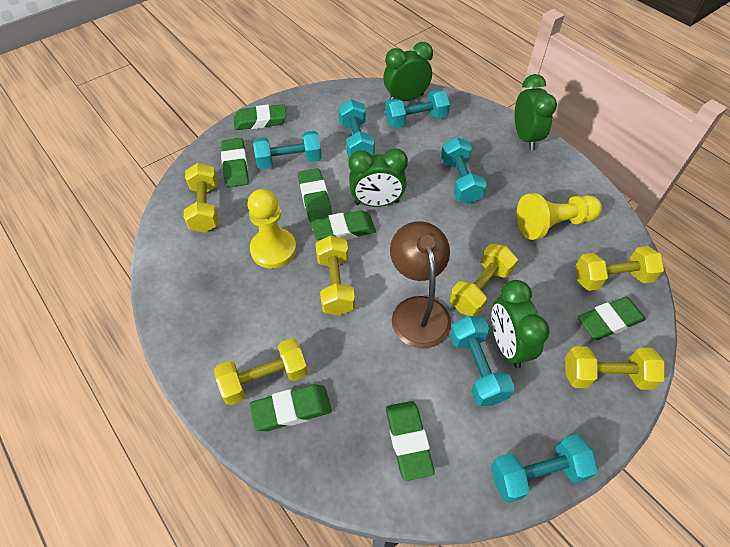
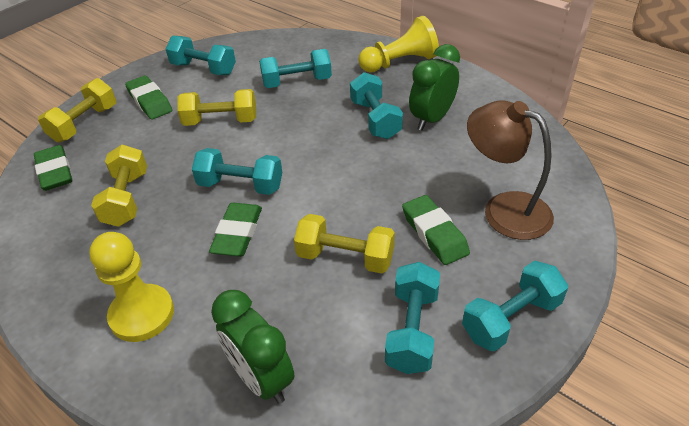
green clock: [349,148,408,207] [383,42,433,101] [491,280,549,368] [515,74,557,150] = 4 -> [211,290,294,404] [409,44,460,130] = 2
green eraser: [221,138,249,188] [234,104,287,130] [249,384,332,431] [298,168,332,222] [311,210,376,240] [386,401,435,481] [578,297,646,340] = 7 -> [34,145,72,191] [125,76,172,120] [209,203,262,257] [402,195,470,265] = 4
yellow dumbbell: [184,163,219,233] [214,338,308,405] [315,235,355,316] [450,244,518,316] [565,346,665,390] [575,246,664,291] = 6 -> [38,78,116,142] [91,145,147,227] [177,89,256,126] [294,214,395,274] = 4

